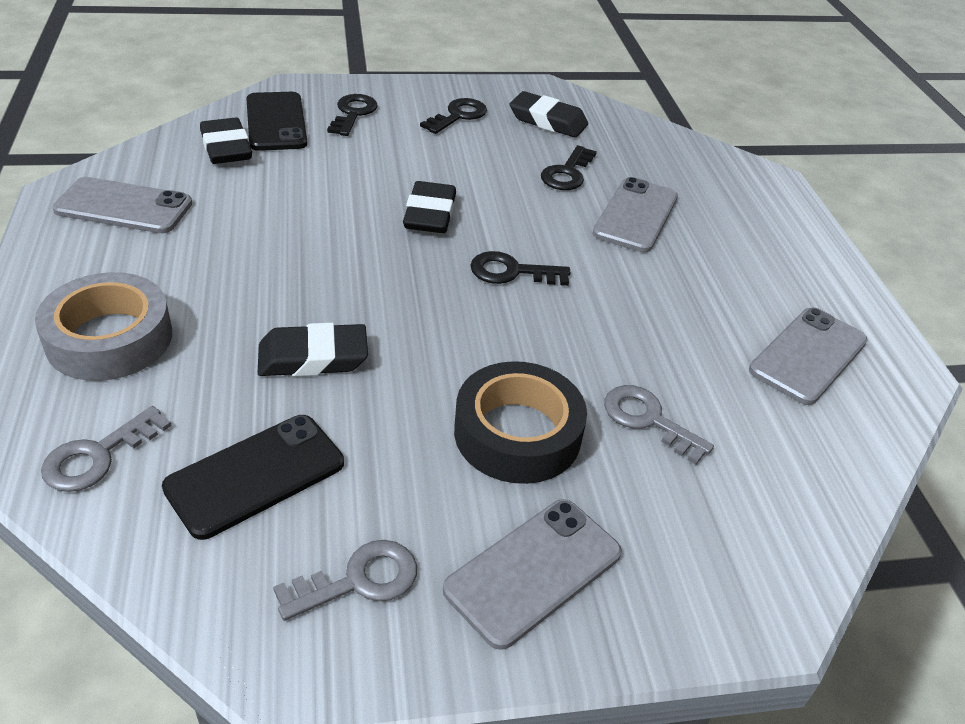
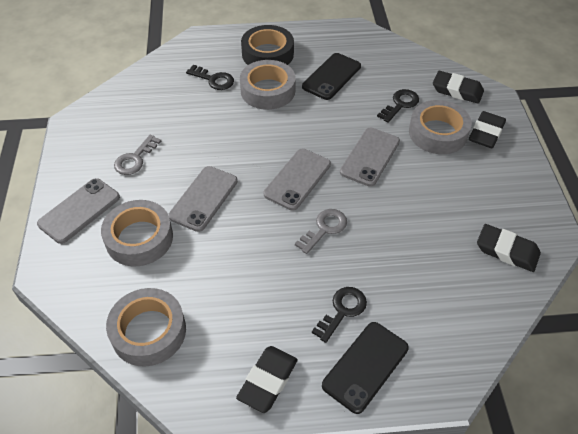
black key: [327,94,378,136] [420,98,487,134] [470,251,570,286] [541,145,597,190] = 4 -> [186,65,234,90] [312,287,367,343] [377,89,419,123] = 3
grey key: [41,406,172,492] [273,540,417,621] [604,385,714,464] = 3 -> [114,135,161,175] [295,209,347,254] = 2
grey tape: [35,272,172,381] = 1 -> [101,200,173,266] [106,288,186,366] [240,60,296,110] [409,100,472,154] = 4

